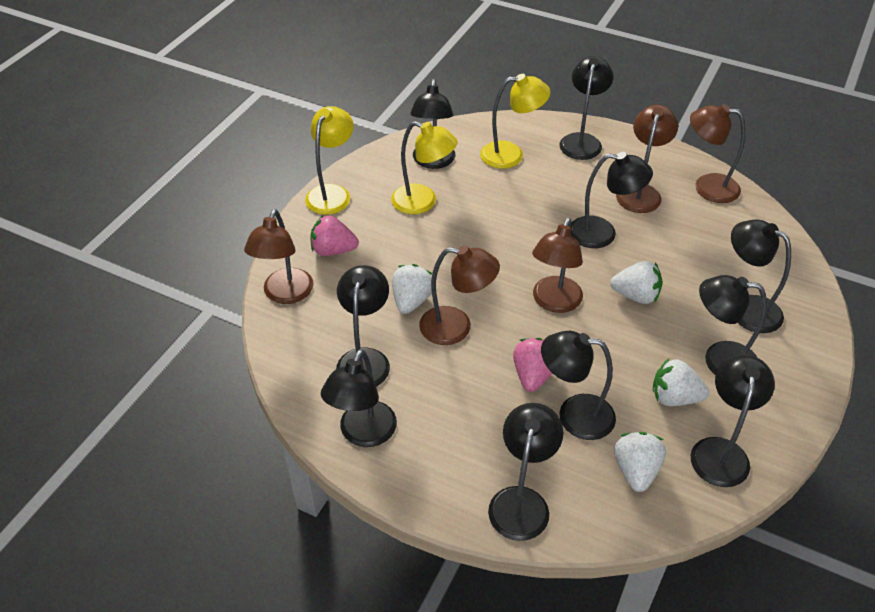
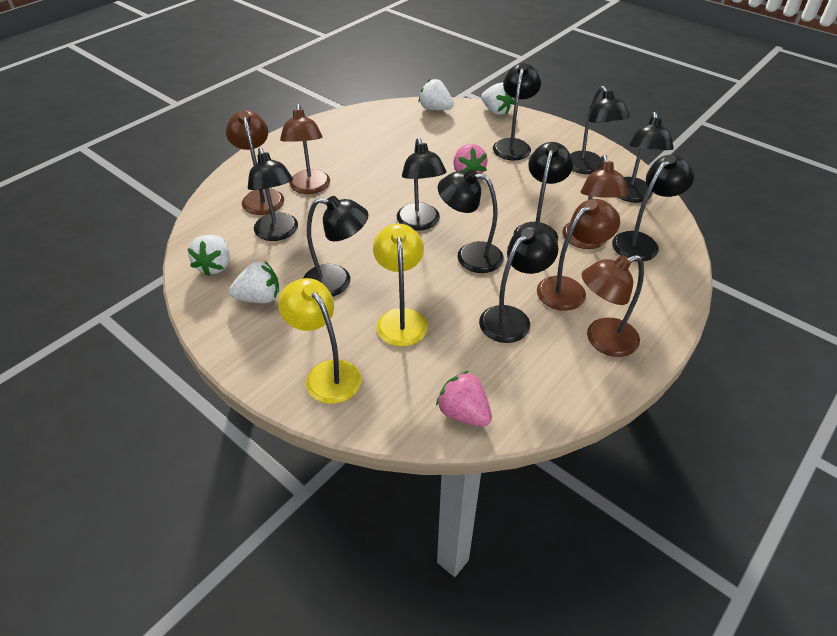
yellow lamp: [305,106,354,215] [391,121,458,214] [480,74,550,169] = 3 -> [278,278,361,404] [373,224,428,346] = 2

